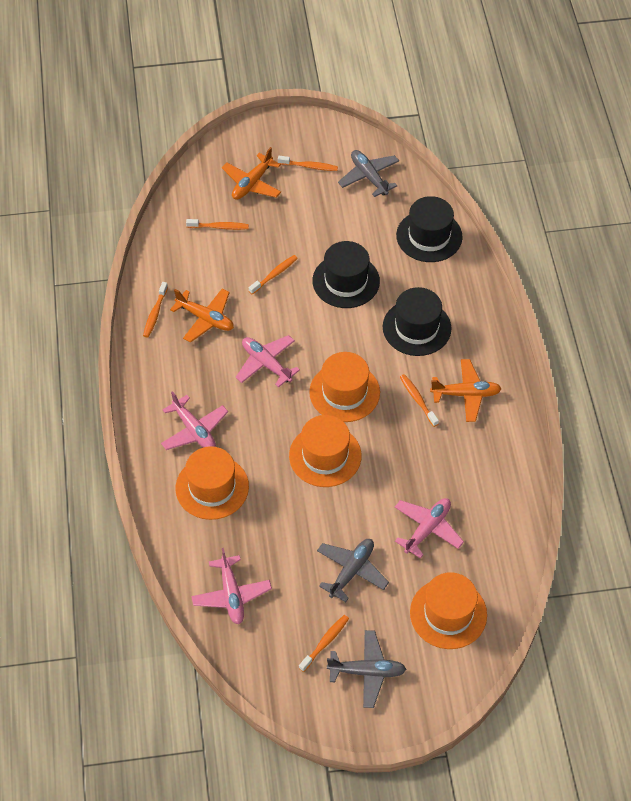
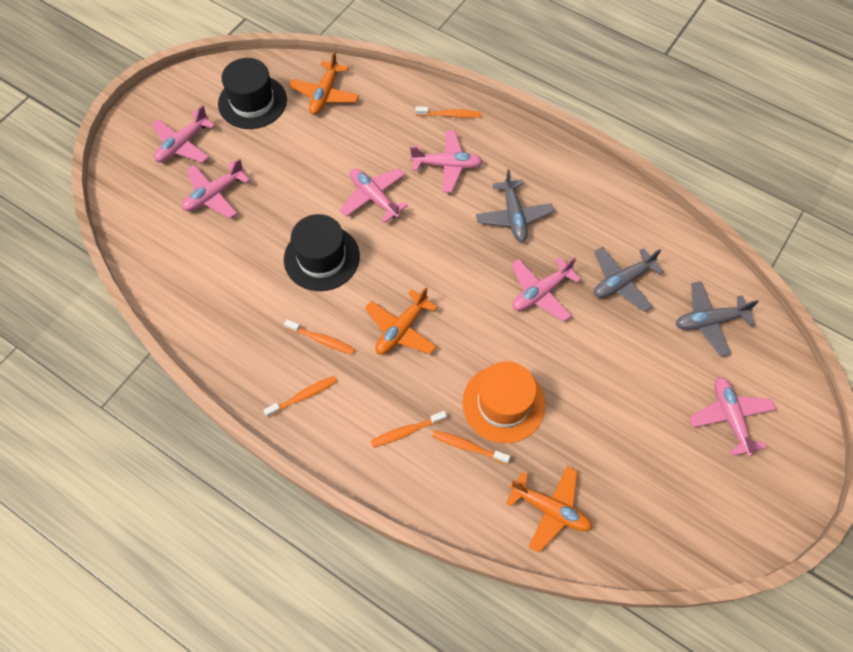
black hat: [313,241,380,308] [383,287,451,356] [396,196,463,262] = 3 -> [218,58,287,129] [284,214,360,291] = 2
orange hat: [176,446,249,520] [289,415,361,487] [309,352,380,422] [410,572,487,649] = 4 -> [462,361,545,443] = 1
orange toothbrush: [143,282,168,337] [186,219,249,230] [249,255,298,295] [278,156,338,171] [299,615,349,672] [400,374,439,427] = 6 -> [263,376,337,418] [284,319,355,355] [371,411,447,447] [415,106,481,118] [432,430,510,464] = 5
pink plane: [161,391,228,450] [191,548,272,624] [235,335,300,387] [395,498,464,559] = 4 -> [151,105,216,163] [182,158,250,219] [340,168,408,223] [410,130,483,193] [511,257,581,322] [689,377,776,456] = 6

